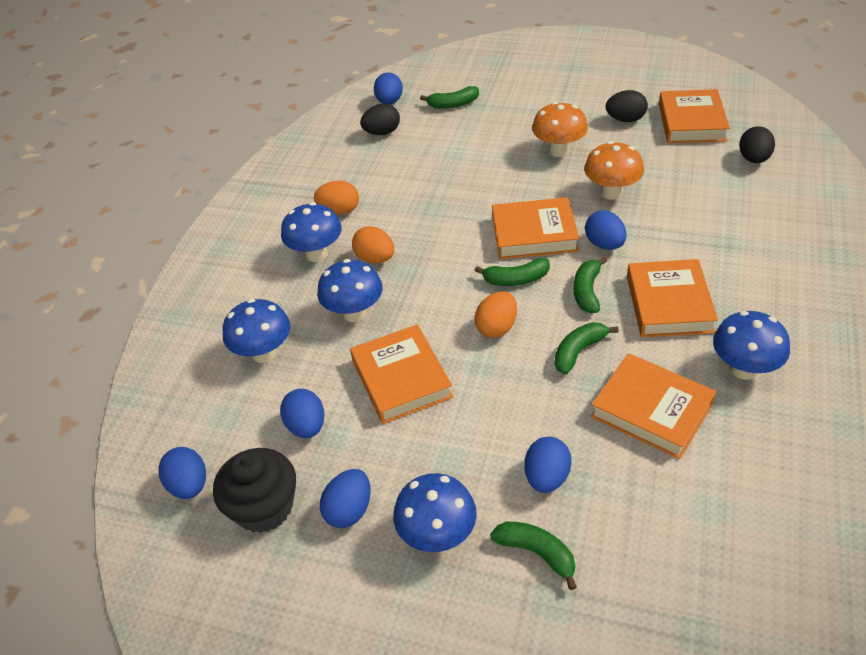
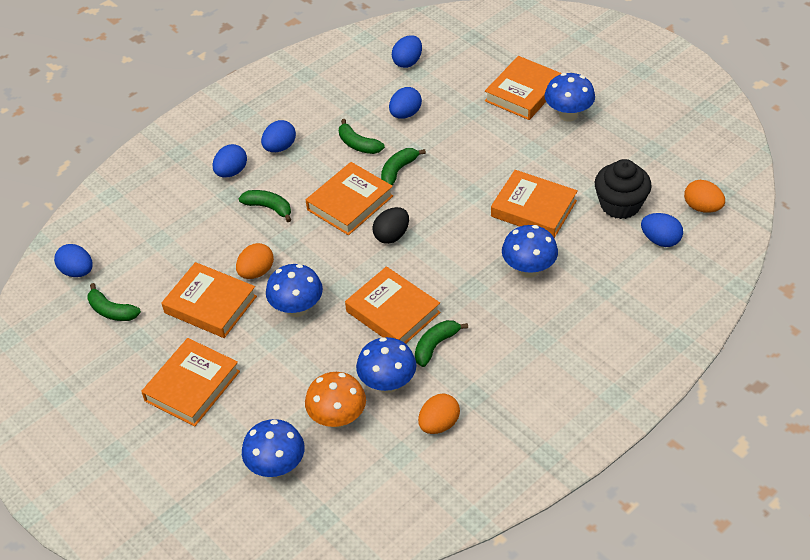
black egg: [360,104,400,135] [606,90,648,122] [739,126,775,163] = 3 -> [372,207,409,244] = 1
orange book: [350,324,453,424] [492,197,579,259] [591,353,716,459] [627,259,718,337] [659,89,730,143] = 5 -> [141,338,240,427] [162,262,257,338] [306,162,393,235] [345,266,441,344] [485,56,562,120] [491,170,578,238] = 6
orange mushroom: [532,102,588,157] [584,141,644,200] = 2 -> [305,372,366,428] = 1

